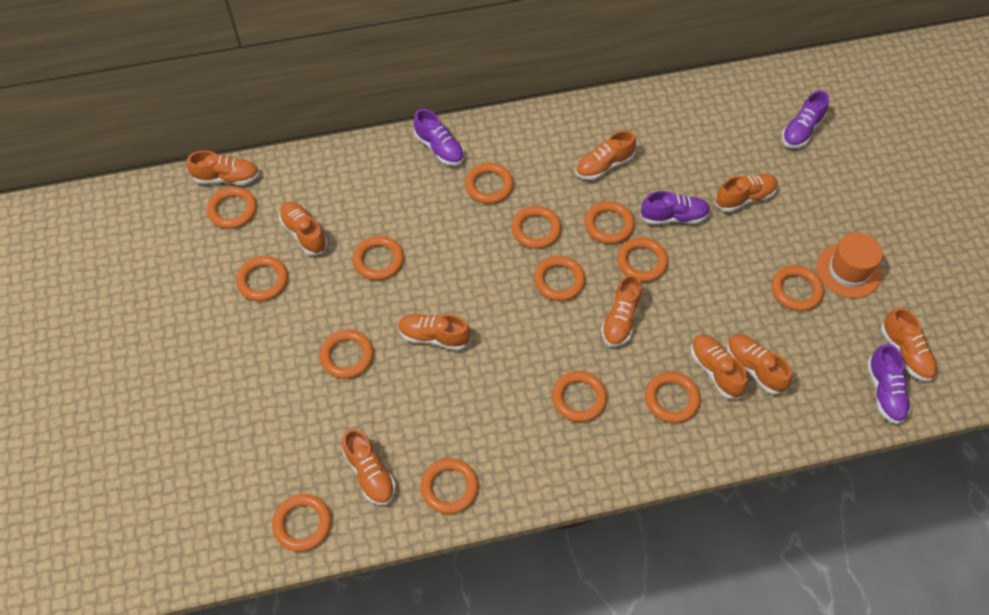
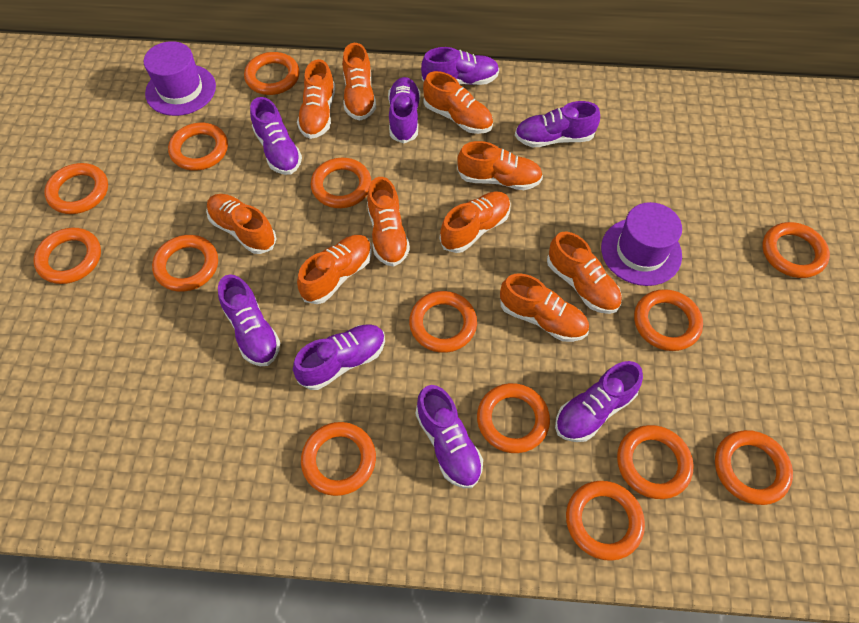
orange hat: [817,232,883,298] = 1 -> none = 0
purple hat: none = 0 -> [144,41,216,116] [601,202,682,286] = 2
purple shoe: [413,109,465,166] [640,191,711,225] [782,90,829,148] [867,344,911,424] = 4 -> [218,274,280,366] [250,97,302,175] [293,324,385,390] [388,77,420,143] [416,385,483,488] [421,47,499,85] [515,101,600,147] [555,361,643,442] = 8

